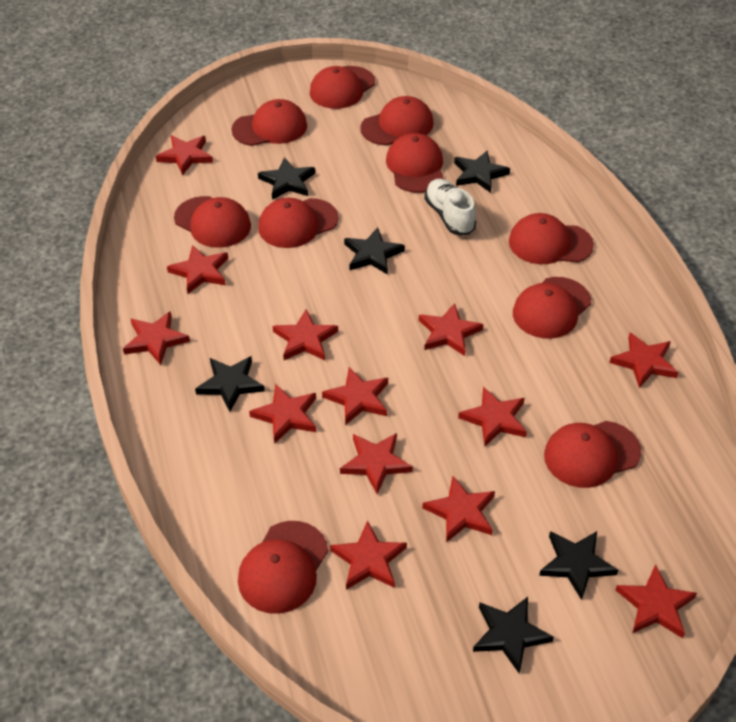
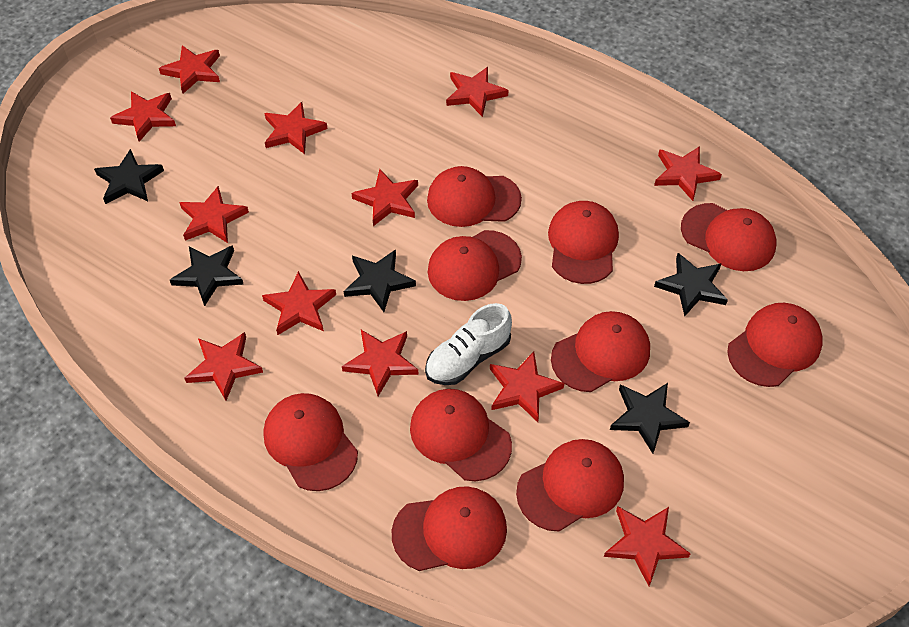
black star: [195,356,265,411] [258,157,315,200] [344,228,405,275] [454,151,510,193] [473,597,554,673] [539,531,618,600] = 6 -> [94,149,164,204] [170,245,243,306] [344,249,416,312] [610,383,690,454] [654,253,728,316] = 5
red star: [123,311,190,365] [156,135,213,175] [167,245,228,294] [249,384,316,444] [273,310,338,360] [322,367,388,425] [330,521,407,590] [340,433,413,494] [419,303,484,356] [422,476,495,543] [458,387,527,446] [609,333,679,388] [615,564,697,638] = 13 -> [110,91,176,142] [159,45,220,94] [179,186,249,243] [185,332,263,401] [262,271,336,335] [264,102,328,154] [342,330,419,396] [351,169,418,226] [446,67,508,117] [490,351,564,422] [604,506,691,586] [654,146,722,201] = 12

